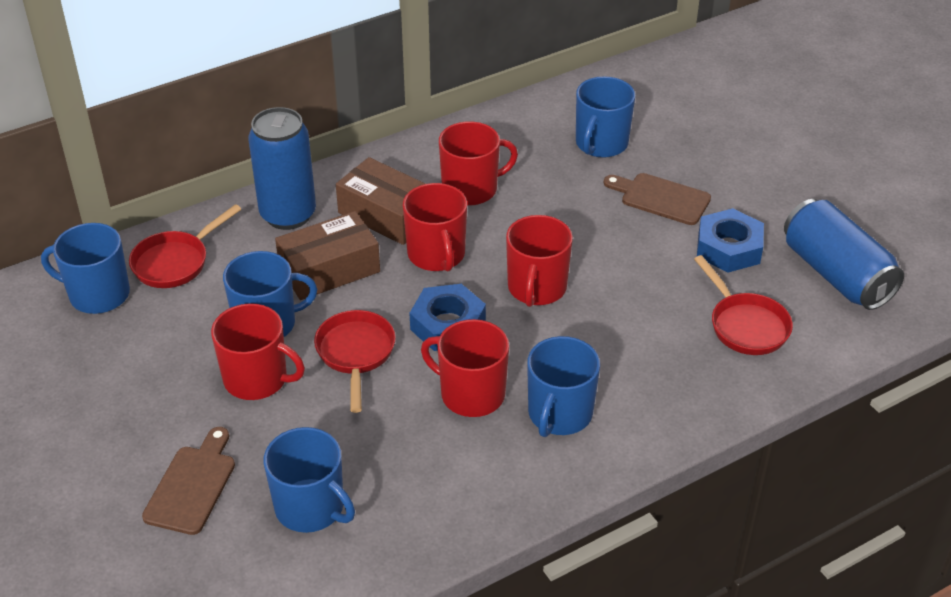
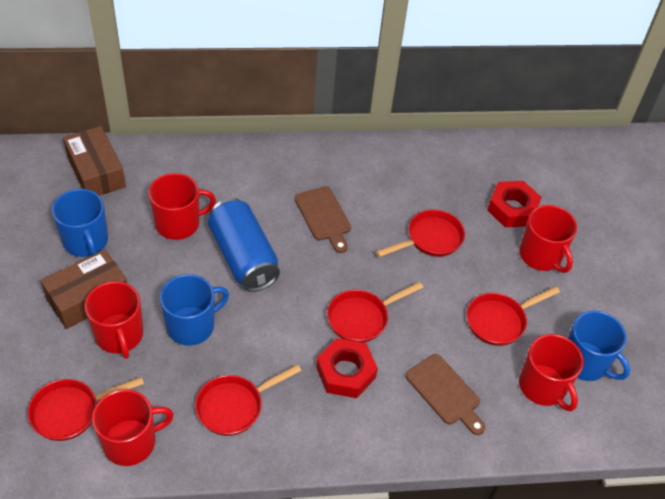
blue can: [248,107,316,230] [784,199,904,310] = 2 -> [208,198,280,292] = 1
blue mug: [41,223,130,314] [223,251,317,337] [264,427,355,533] [527,336,600,437] [576,76,635,158] = 5 -> [52,189,108,257] [160,274,229,346] [568,311,630,381] = 3
blue nut: [410,284,486,351] [697,208,764,273] = 2 -> none = 0
red nut: none = 0 -> [316,338,378,398] [487,181,542,227] = 2
red pan: [129,204,241,288] [314,310,396,413] [694,255,793,355] = 3 -> [28,377,144,441] [195,364,301,436] [327,282,423,343] [376,209,465,257] [467,286,560,346] = 5

